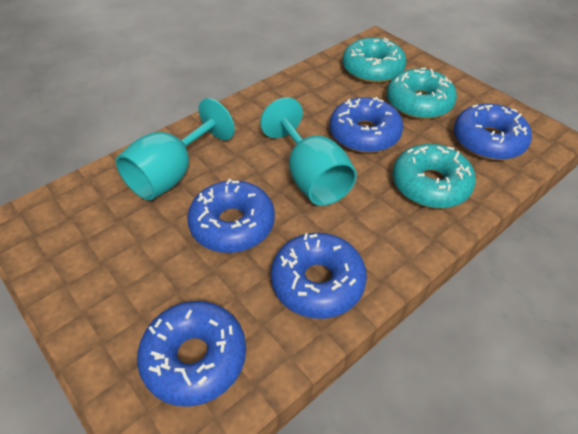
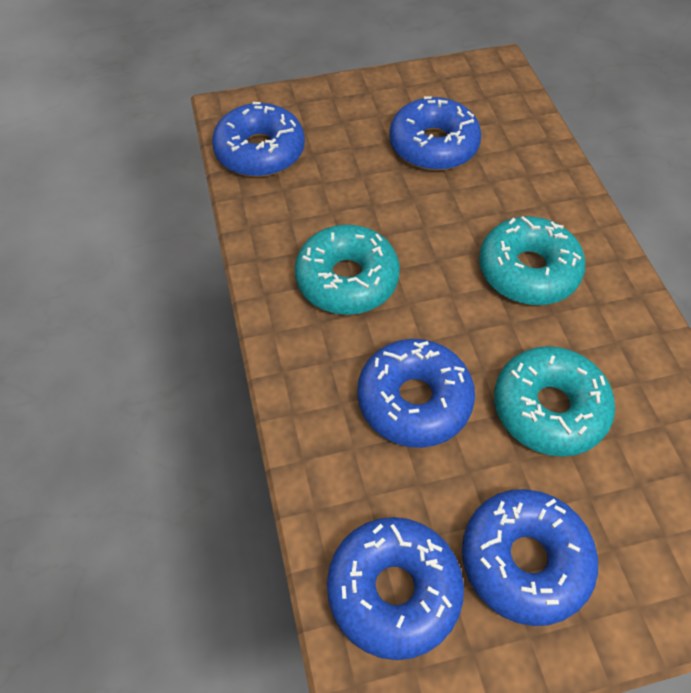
turquoise goblet: [116,98,235,200] [260,97,357,206] = 2 -> none = 0

